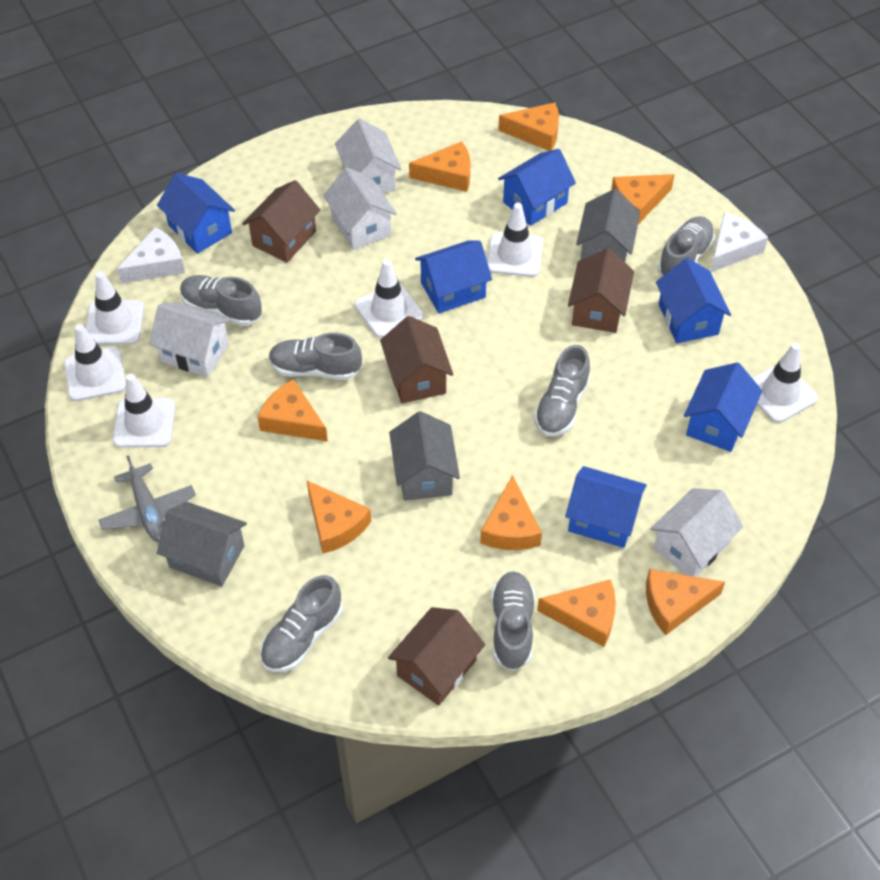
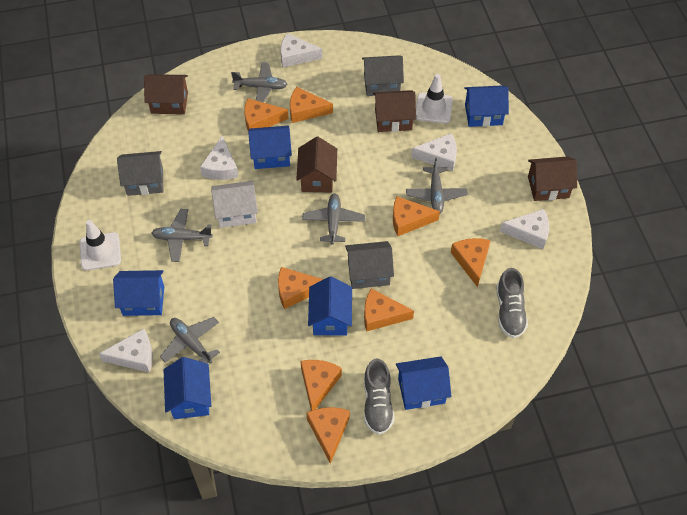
grey plane: [98,455,196,542] = 1 -> [151,209,213,262] [160,317,220,364] [231,62,287,103] [302,193,365,245] [406,157,468,214] = 5
grey shoe: [180,275,262,326] [260,575,343,672] [269,333,362,380] [491,571,535,671] [534,345,590,437] [657,216,715,276] = 6 -> [364,358,394,435] [496,268,528,338] = 2
white cheese: [117,227,185,284] [710,213,768,272] = 2 -> [99,329,153,373] [200,135,238,180] [281,33,322,67] [411,133,457,171] [500,209,549,249] = 5
white house: [149,302,231,377] [323,167,397,250] [335,119,401,193] [650,488,743,577] = 4 -> [211,181,258,228] = 1
white traffic cone: [64,324,126,401] [85,271,144,345] [113,374,175,448] [355,259,423,338] [487,203,543,277] [752,343,818,423] = 6 -> [80,220,121,271] [416,74,453,123] = 2

